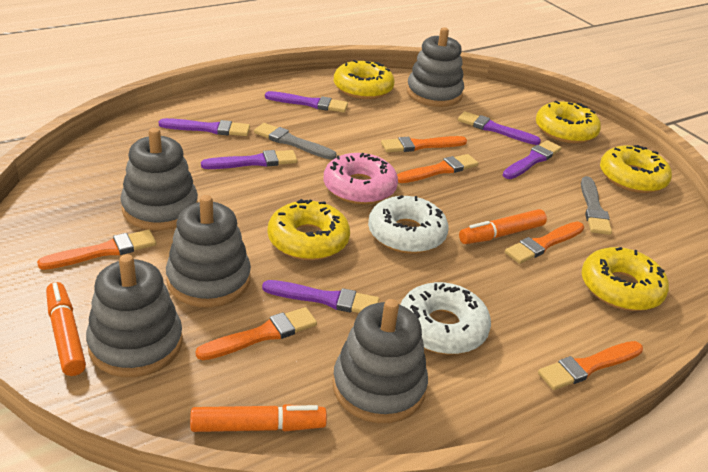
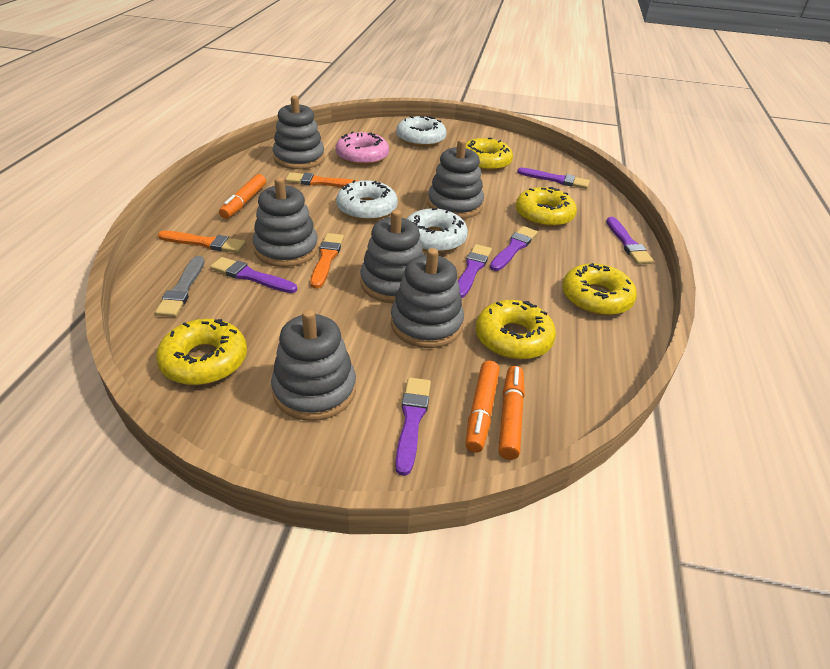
grey brush: [254,123,337,160] [581,176,612,235] = 2 -> [155,256,205,317] = 1
grey stacking toy: [86,254,183,377] [120,128,198,230] [166,195,251,308] [332,299,428,423] [407,27,464,107] = 5 -> [253,177,318,267] [271,309,356,421] [273,96,324,169] [360,210,424,303] [391,248,464,348] [428,139,484,219] = 6
orange brush: [37,230,156,270] [195,307,317,360] [381,136,467,152] [397,154,478,183] [505,221,584,264] [538,341,643,390] = 6 -> [158,231,246,253] [285,172,358,187] [310,233,344,289] = 3
white donut: [368,195,448,254] [400,282,491,354] = 2 -> [336,180,398,221] [396,116,446,147] [407,208,468,253] = 3

